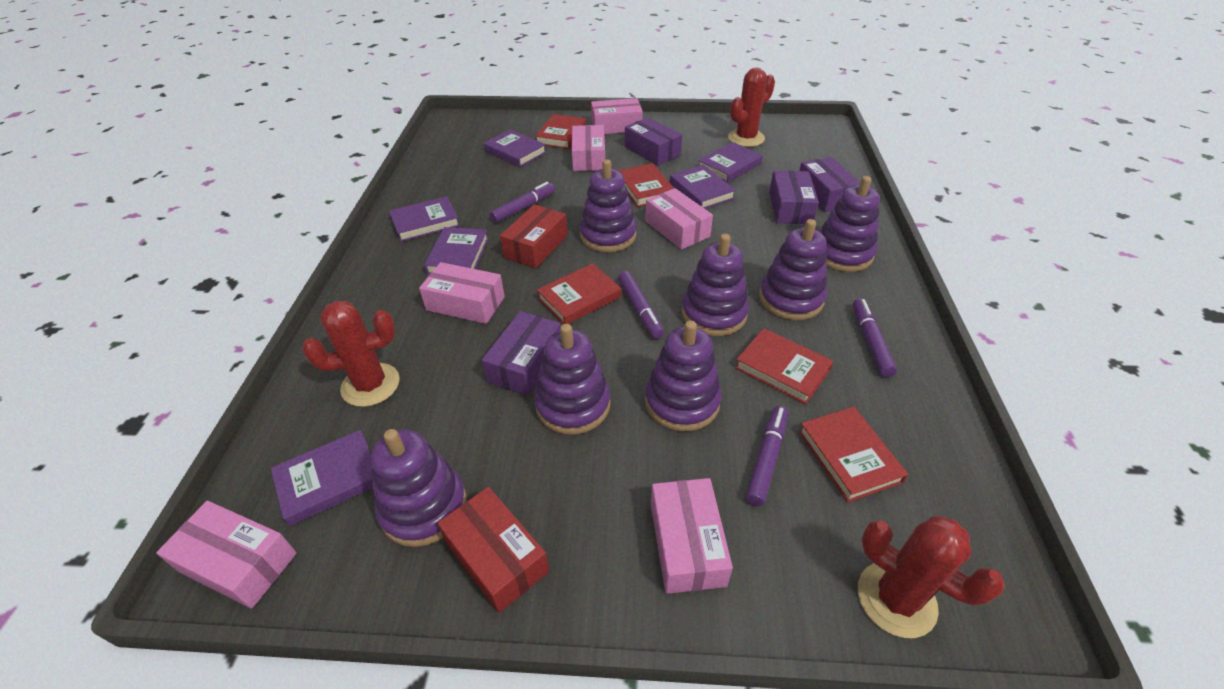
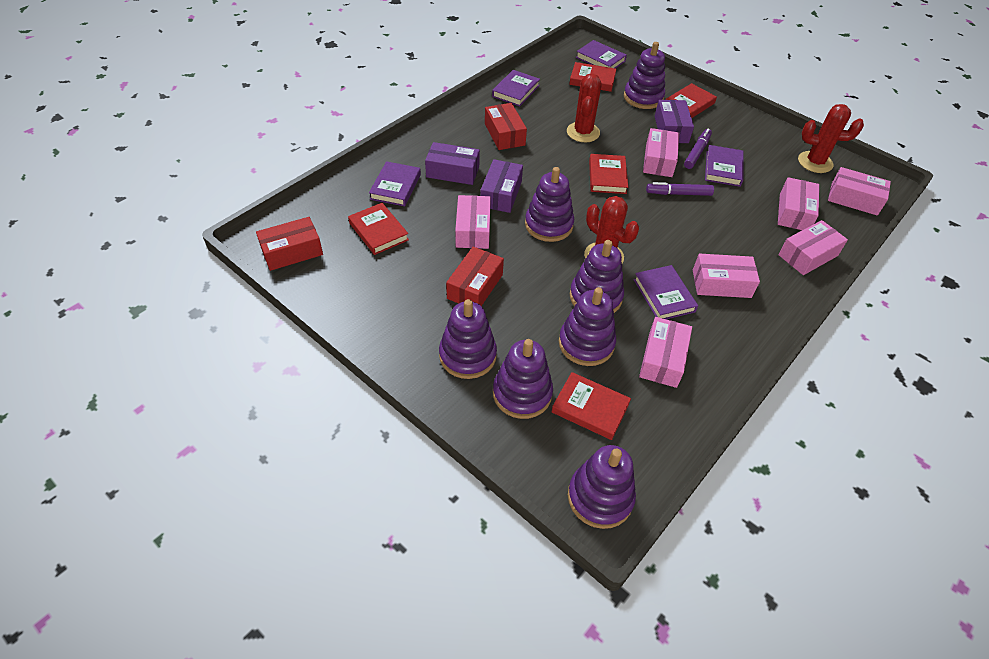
pink box: [156,501,297,608] [419,262,505,324] [572,125,605,171] [591,98,643,134] [645,188,713,250] [651,478,733,594] = 6 -> [455,195,491,249] [639,317,692,388] [643,128,679,177] [693,254,760,298] [778,177,819,230] [778,220,848,275] [828,167,891,216] = 7
purple book: [271,430,373,526] [389,196,460,242] [424,227,489,274] [483,129,546,167] [670,165,736,209] [698,142,763,183] = 6 -> [369,161,421,206] [492,70,540,106] [576,40,627,68] [634,265,698,319] [705,145,743,187] = 5
purple box: [482,311,561,396] [625,117,682,166] [769,171,819,224] [800,157,860,212] = 4 -> [425,142,480,185] [480,159,523,213] [655,100,694,143] = 3
purple marker: [489,182,555,223] [618,271,664,339] [745,406,788,506] [853,299,897,377] = 4 -> [646,182,714,196] [684,128,712,169] = 2
red box: [437,487,549,613] [500,204,568,268] = 2 -> [256,217,323,271] [446,247,504,306] [485,103,527,150] = 3

